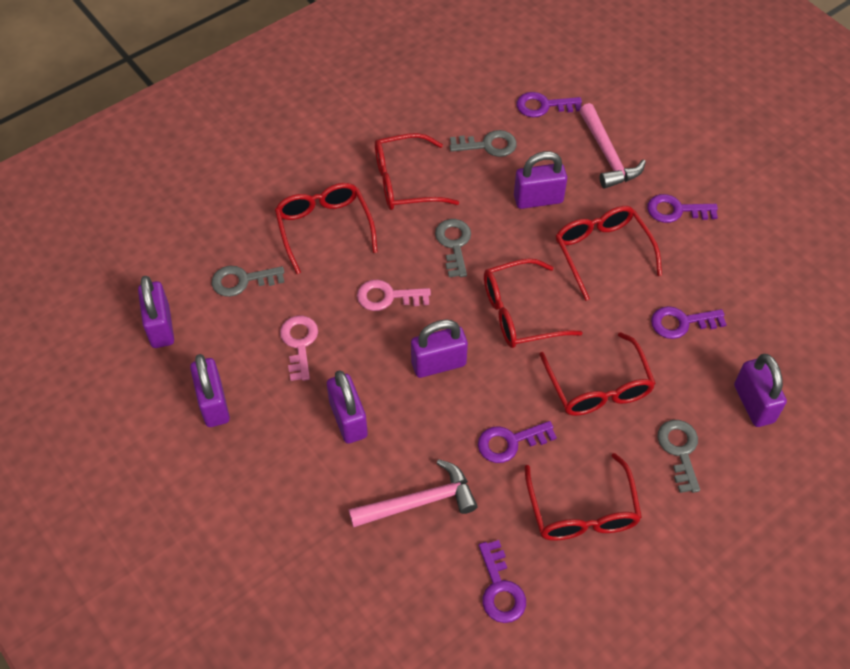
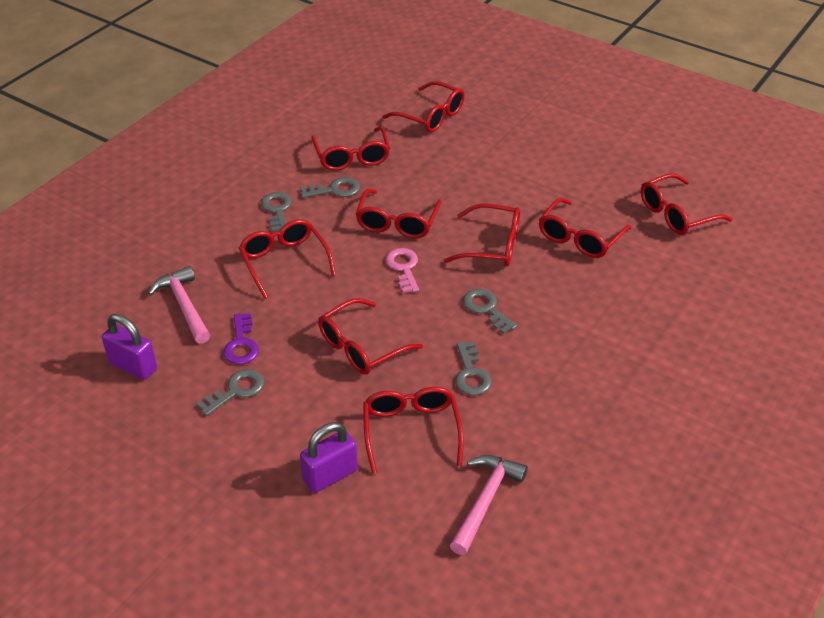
grey key: [212,266,285,297] [435,219,471,277] [449,130,517,157] [657,420,700,493] = 4 -> [196,369,264,416] [261,192,292,232] [300,177,360,198] [455,341,492,395] [463,289,517,334] = 5
pink key: [280,316,318,381] [357,280,431,311] = 2 -> [385,248,419,293] = 1
purple key: [478,421,557,463] [479,540,526,623] [517,92,582,117] [647,194,718,223] [651,306,727,339] = 5 -> [223,313,259,364] = 1
purple padlock: [138,276,174,348] [190,354,230,427] [327,370,368,444] [411,319,468,378] [514,151,567,209] [734,354,787,427] = 6 -> [102,314,157,380] [300,422,358,493] = 2
red glasses: [275,183,378,274] [375,133,459,210] [484,258,582,348] [525,453,642,541] [539,332,656,416] [556,206,662,301] = 6 -> [239,219,336,299] [311,126,390,171] [318,298,423,375] [356,189,442,238] [363,387,464,474] [383,81,465,133] [444,204,520,266] [539,198,632,258] [641,173,732,235] = 9

